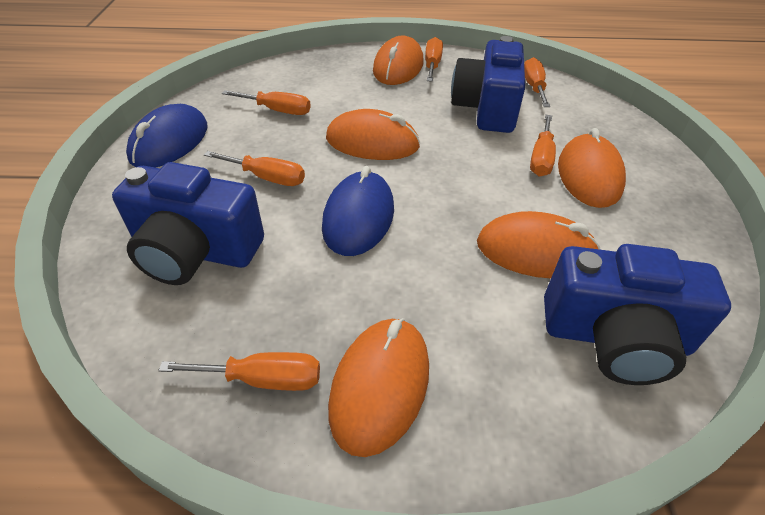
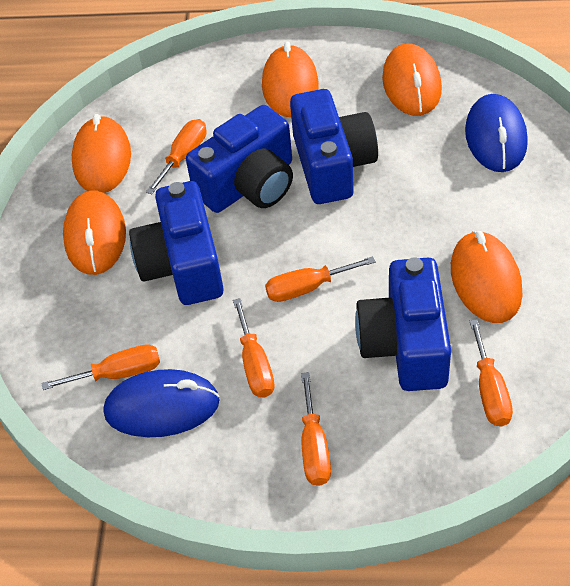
blue camera: [112,162,264,285] [451,36,525,133] [544,244,731,385] = 3 -> [129,181,224,305] [186,105,293,213] [290,89,378,204] [355,257,451,391] = 4

